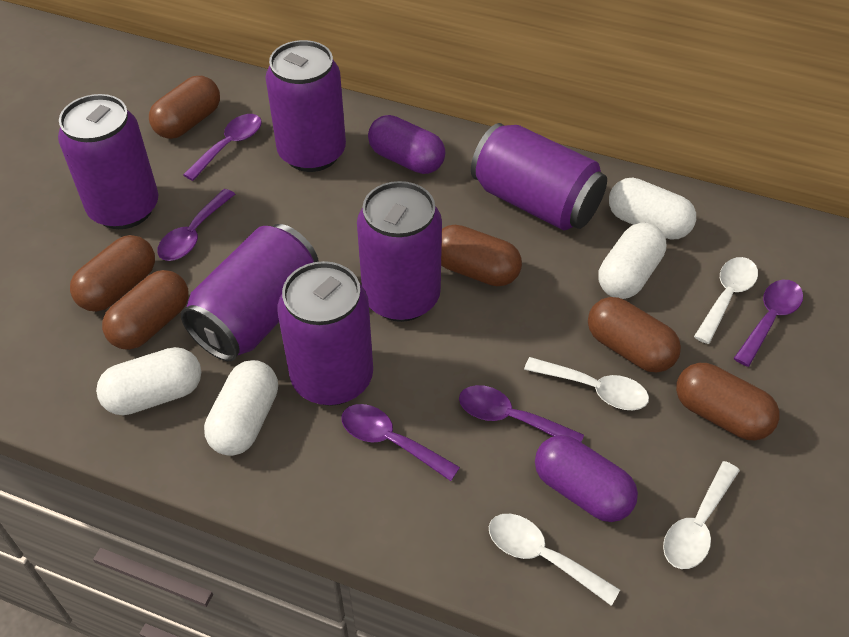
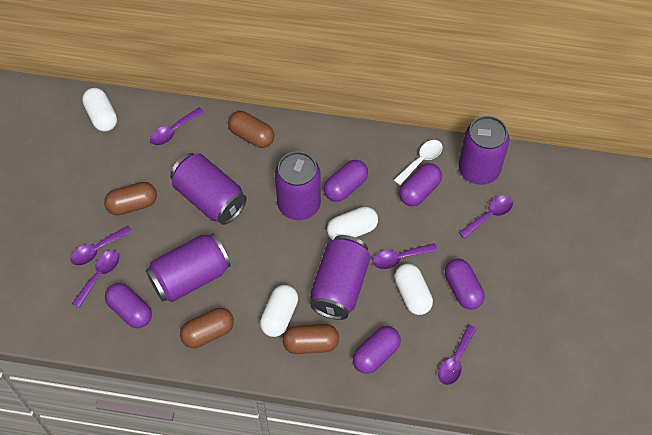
brown capsule: [70,235,155,312] [102,270,189,350] [149,76,220,139] [441,225,522,286] [588,297,681,373] [676,363,779,441] = 6 -> [104,182,157,215] [180,308,234,348] [228,111,274,148] [282,324,339,354] = 4
purple can: [58,94,158,229] [181,224,319,361] [266,40,346,172] [277,261,373,406] [357,181,442,322] [471,123,607,230] = 6 -> [146,233,231,302] [170,153,247,225] [275,151,321,220] [311,235,371,320] [458,116,510,185] = 5
purple capsule: [368,115,445,174] [535,435,638,522] = 2 -> [105,283,152,328] [324,160,368,202] [353,326,401,374] [399,163,442,206] [445,259,484,310] = 5
purple spoon: [157,189,235,261] [183,114,262,181] [342,404,460,481] [459,385,584,442] [734,280,803,367] = 5 -> [70,226,132,266] [72,250,119,308] [150,107,204,146] [372,243,438,269] [438,325,477,385] [459,196,513,239] = 6
white spoon: [489,514,620,606] [524,357,649,410] [663,461,740,569] [694,257,758,344] = 4 -> [394,140,443,185] = 1

